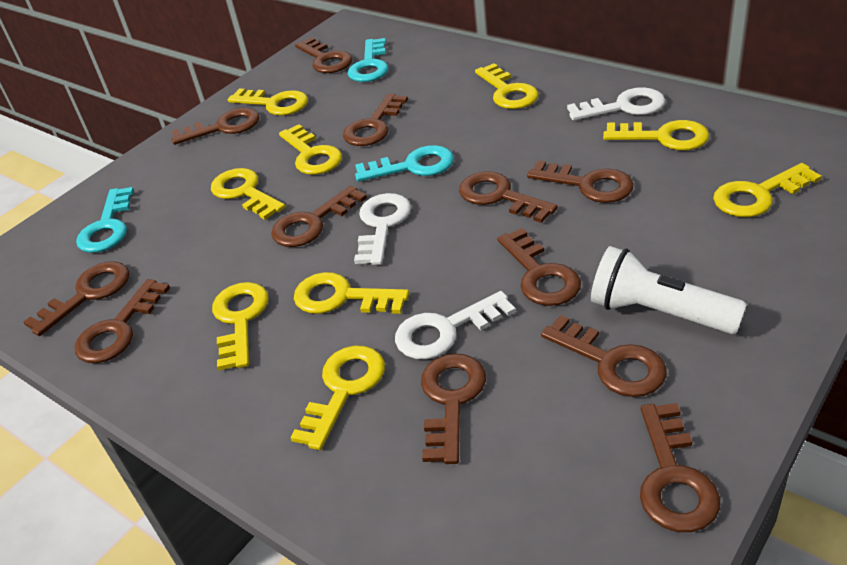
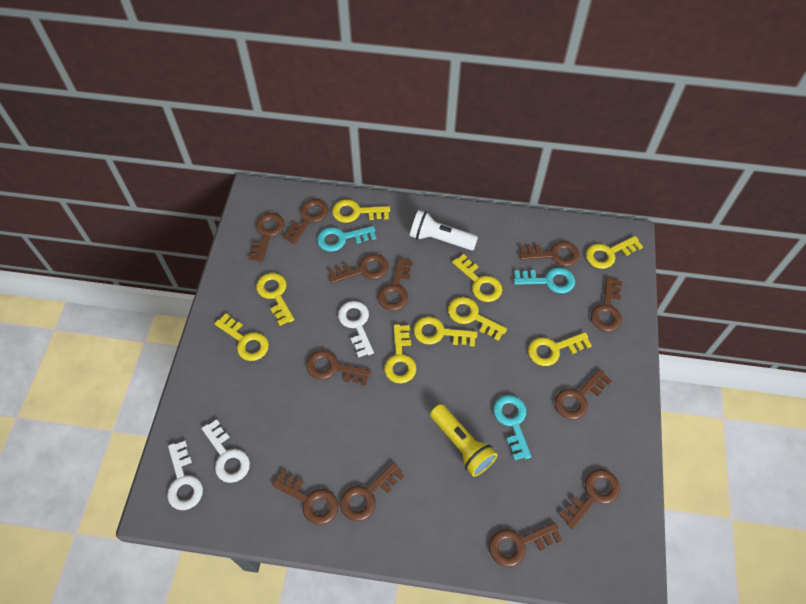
yellow flashlight: none = 0 -> [430,404,497,477] = 1

